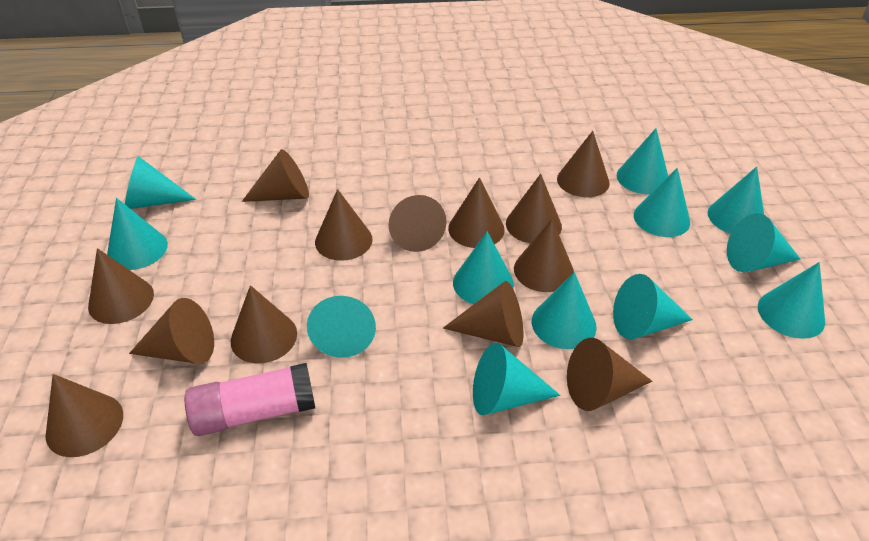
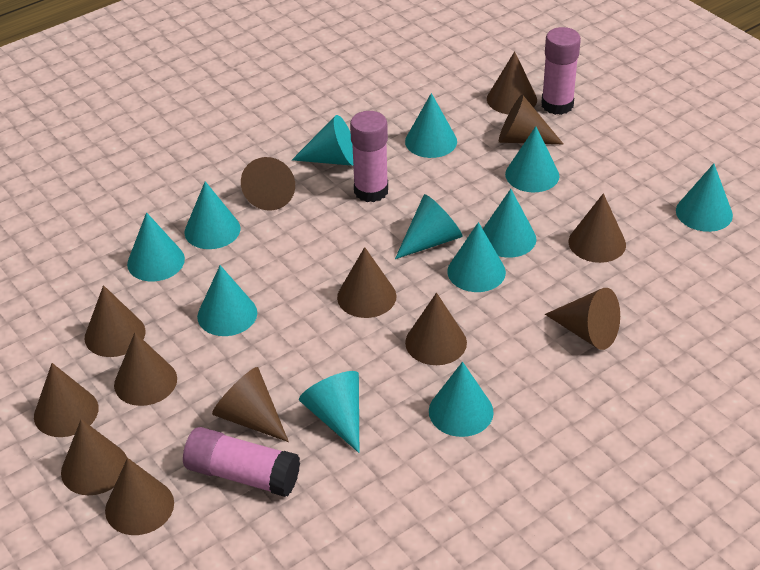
pink glue stick: [185,363,315,436] = 1 -> [183,427,300,497] [350,111,388,202] [541,27,581,115] = 3

